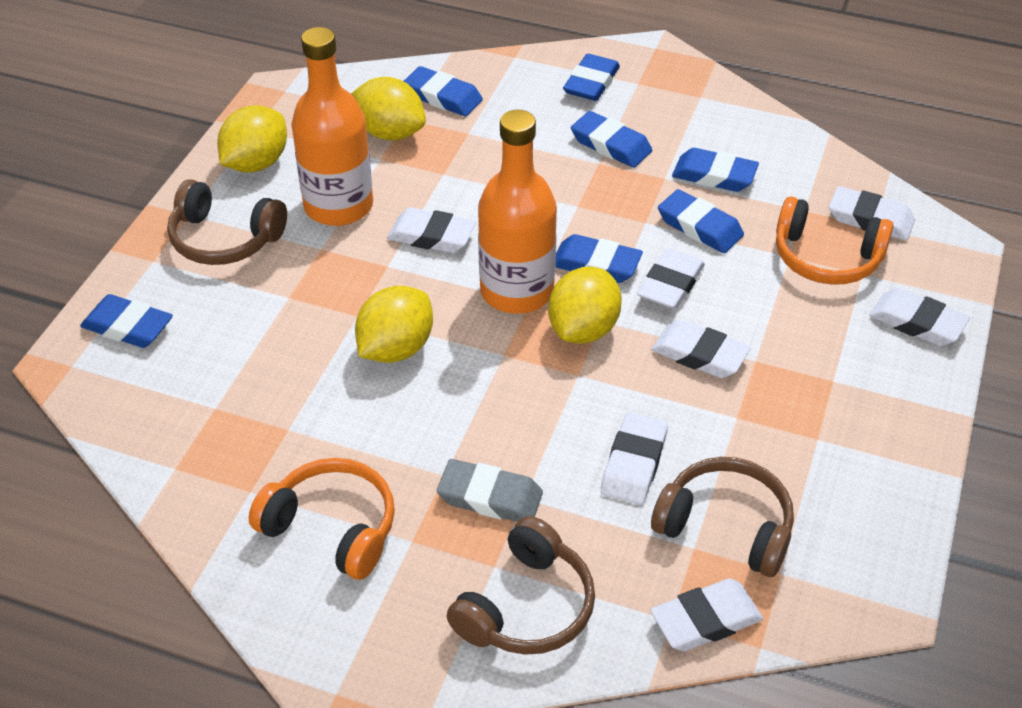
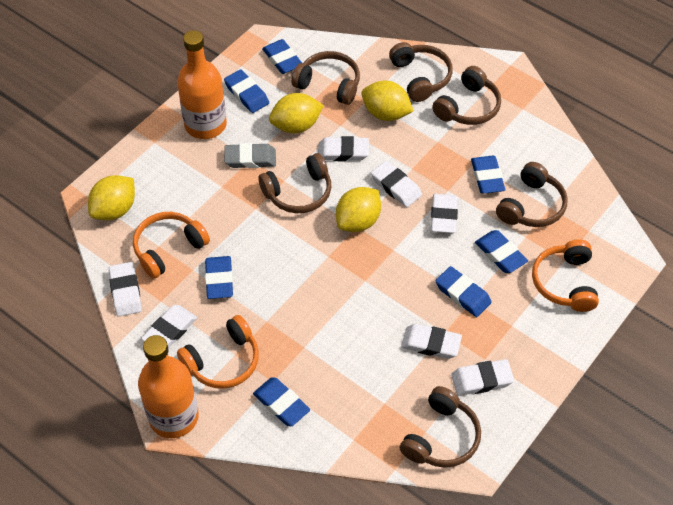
brown headphones: [167,179,287,265] [446,516,595,655] [651,457,794,577] = 3 -> [258,153,331,213] [292,51,360,105] [389,42,453,102] [400,386,481,468] [432,66,501,125] [496,162,568,227] = 6
orange headphones: [249,458,395,580] [776,197,894,285] = 2 -> [133,212,210,279] [177,315,259,389] [532,239,599,312] = 3

